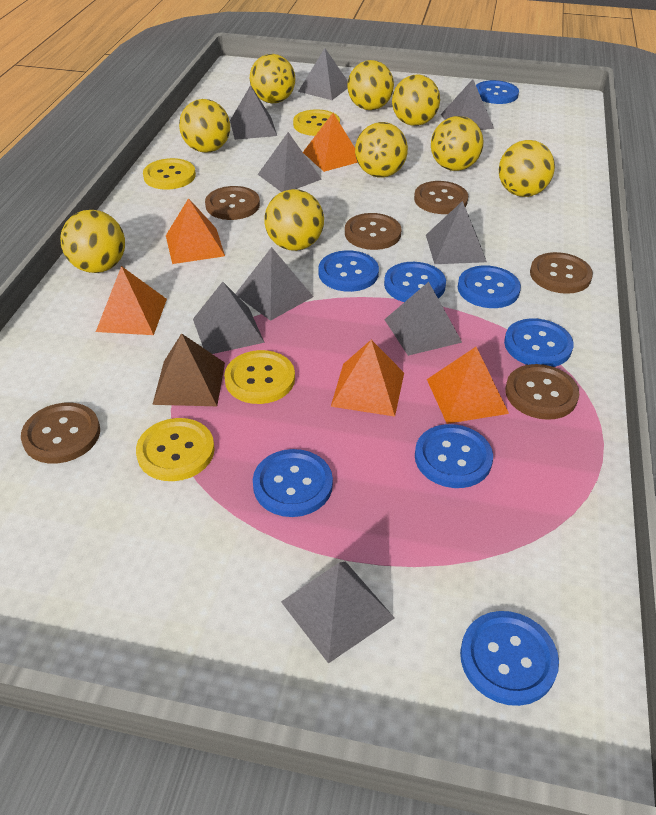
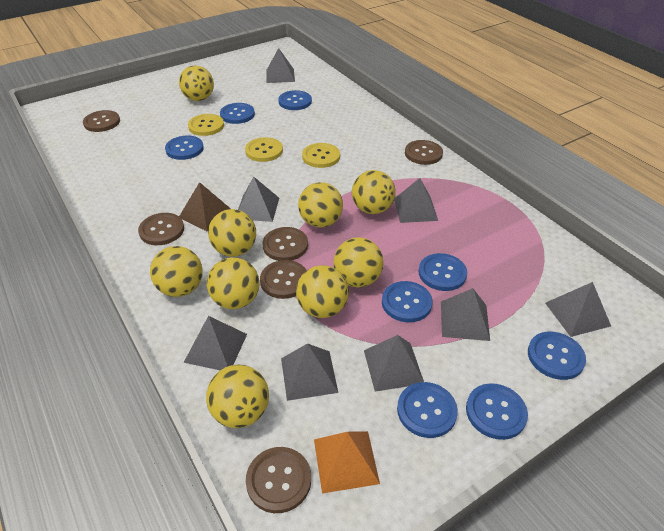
grey pyramid: [193,282,265,354] [230,85,277,140] [236,247,313,321] [258,132,322,192] [281,561,395,663] [298,48,348,100] [384,282,462,356] [426,201,487,264] [441,79,494,130] = 9 -> [184,316,247,370] [238,177,279,222] [266,48,295,83] [281,343,338,401] [364,335,424,392] [394,178,438,223] [441,288,490,341] [545,282,611,337] = 8
orange pyramid: [96,266,167,335] [166,198,225,264] [303,113,358,172] [331,340,404,417] [427,347,509,424] = 5 -> [314,431,380,493] = 1
yellow button: [136,418,215,481] [143,158,196,190] [224,350,295,404] [293,109,340,136] = 4 -> [188,114,224,136] [245,137,283,162] [302,143,340,168] = 3

